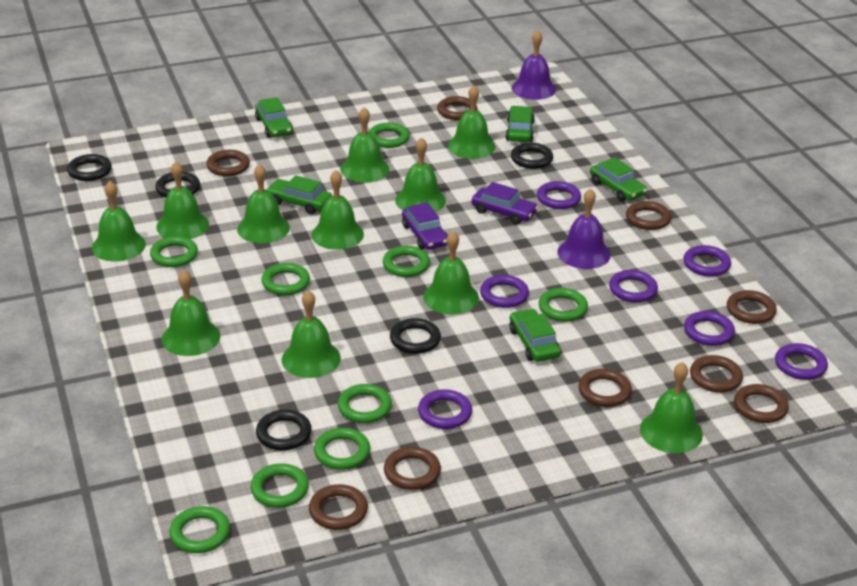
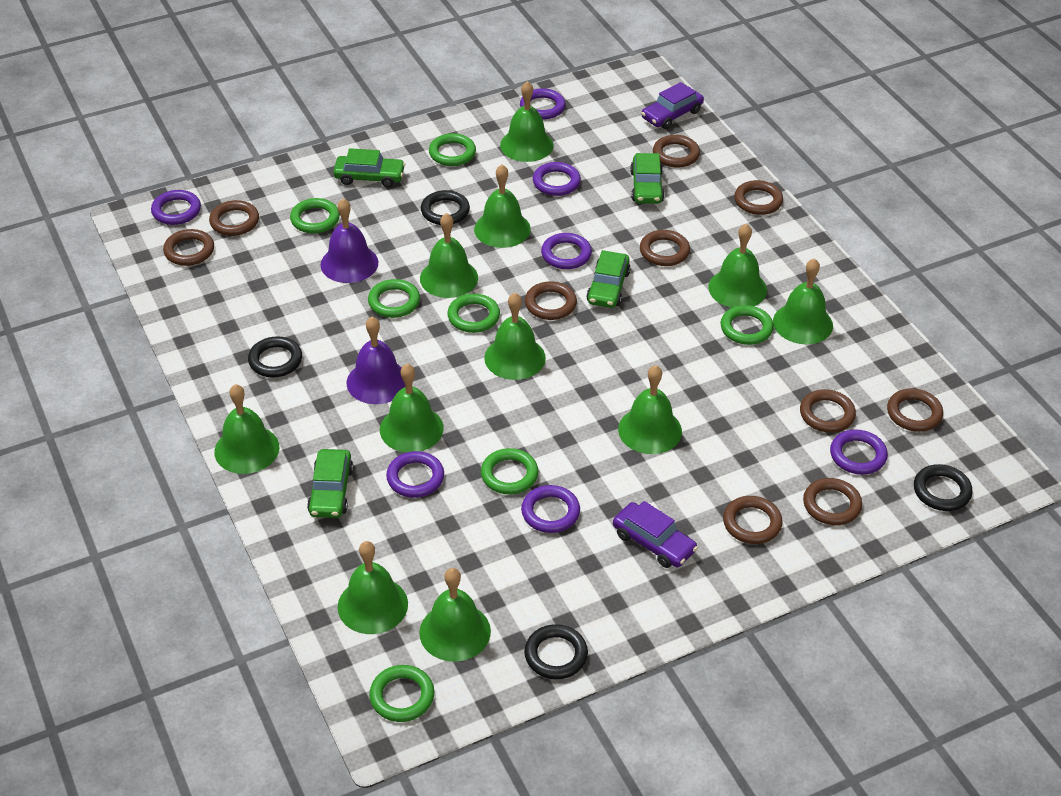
black ring: [67,154,112,181] [155,172,200,198] [256,410,312,451] [390,318,441,354] [511,143,553,169] = 5 -> [248,336,302,377] [421,190,470,225] [524,624,588,679] [914,464,973,511] = 4
brown ring: [207,150,250,176] [309,484,368,530] [384,447,441,490] [437,96,477,120] [578,369,632,407] [626,201,671,230] [690,355,743,393] [727,290,777,324] [734,384,789,423] = 9 -> [163,229,214,266] [209,200,259,236] [525,281,577,320] [640,230,690,266] [653,135,700,168] [723,496,783,544] [734,180,783,215] [800,389,856,433] [803,478,862,525] [887,388,943,432] = 10
green car: [255,97,293,138] [266,175,332,214] [506,106,535,142] [510,308,561,362] [590,157,647,201] = 5 -> [307,449,353,518] [333,148,405,187] [586,250,631,308] [630,153,665,204] = 4
green ring: [150,236,198,267] [169,506,230,553] [251,463,309,508] [261,263,310,295] [314,428,370,470] [338,384,392,423] [369,123,410,148] [383,246,430,277] [539,288,588,322] = 9 -> [290,198,340,233] [368,279,420,318] [369,665,434,722] [429,133,476,166] [447,294,500,333] [481,448,538,494] [721,305,774,345] = 7

